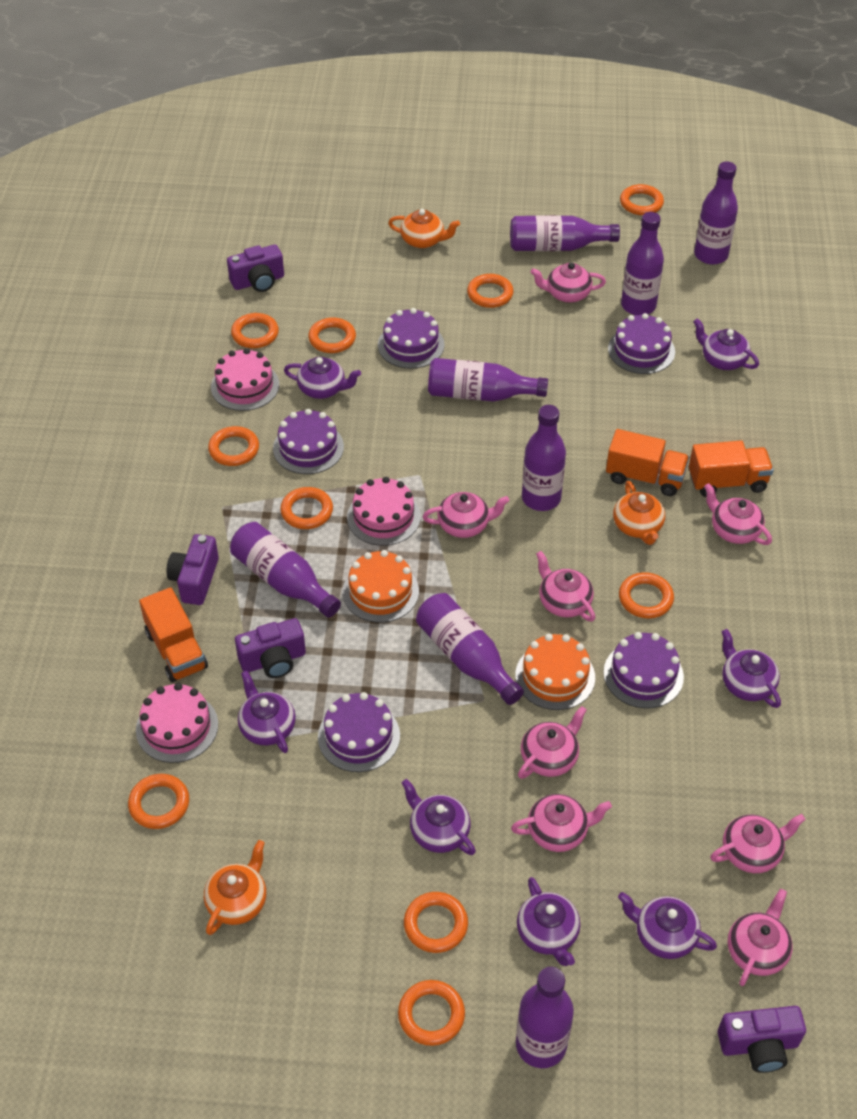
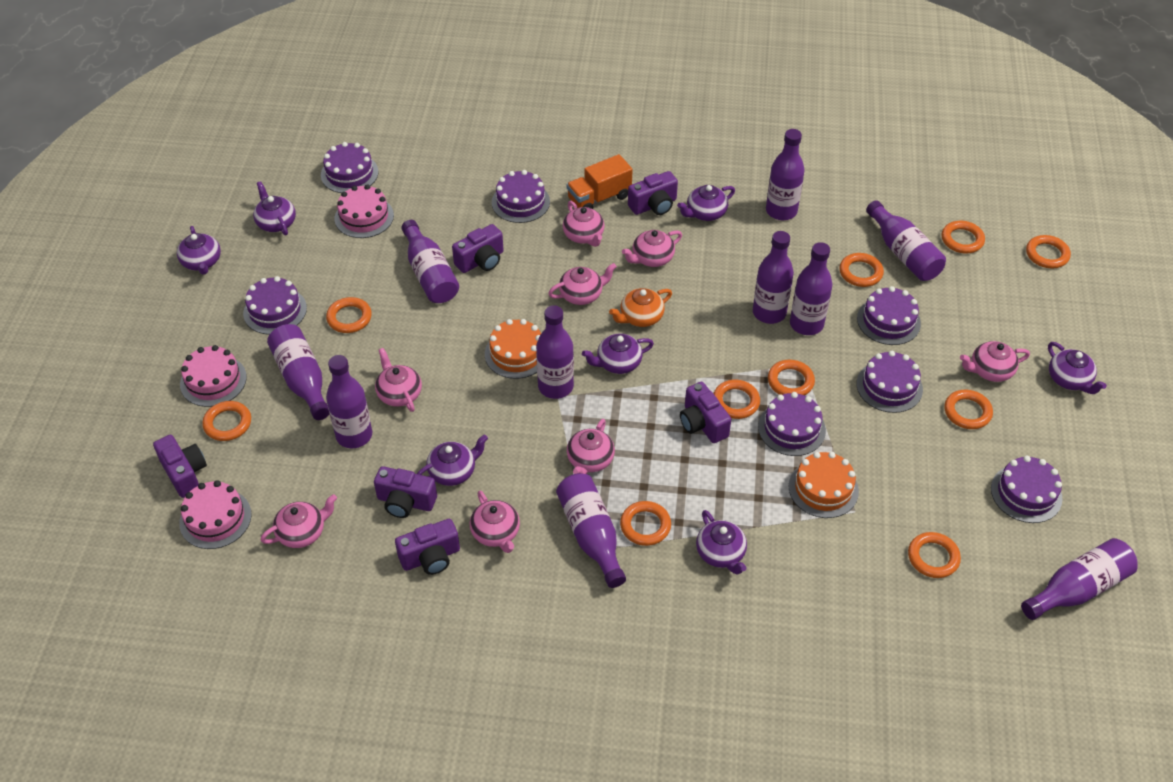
orange teapot: [204,840,266,935] [388,209,460,248] [613,481,665,545] = 3 -> [609,288,672,327] = 1
orange truck: [139,587,208,682] [606,429,689,496] [689,440,774,497] = 3 -> [567,154,633,209] = 1
purple bottle: [230,522,341,618] [416,593,524,705] [428,358,548,402] [510,215,620,251] [516,967,574,1068] [522,405,566,511] [621,212,664,315] [694,161,738,265] = 8 -> [267,324,329,420] [326,355,372,448] [401,220,459,303] [536,305,574,399] [556,473,626,588] [753,231,794,324] [766,129,805,220] [790,242,833,335] [866,200,946,281] [1021,538,1138,620] = 10
purple cake: [273,409,344,474] [318,692,400,772] [378,308,445,369] [603,632,684,709] [608,313,675,374] = 5 -> [243,276,307,335] [321,142,379,193] [492,170,550,223] [758,392,826,456] [856,351,923,413] [857,286,921,345] [991,456,1063,523] = 7
purple camera: [166,534,219,605] [227,245,284,292] [235,618,306,678] [718,1006,806,1073] = 4 -> [153,435,207,498] [374,466,437,518] [395,519,460,575] [452,224,504,273] [628,171,678,215] [680,382,731,443] = 6

